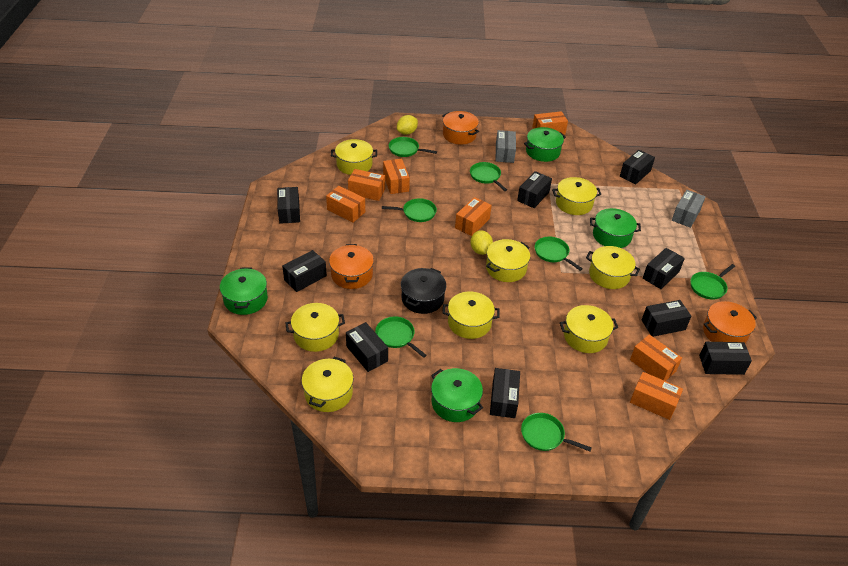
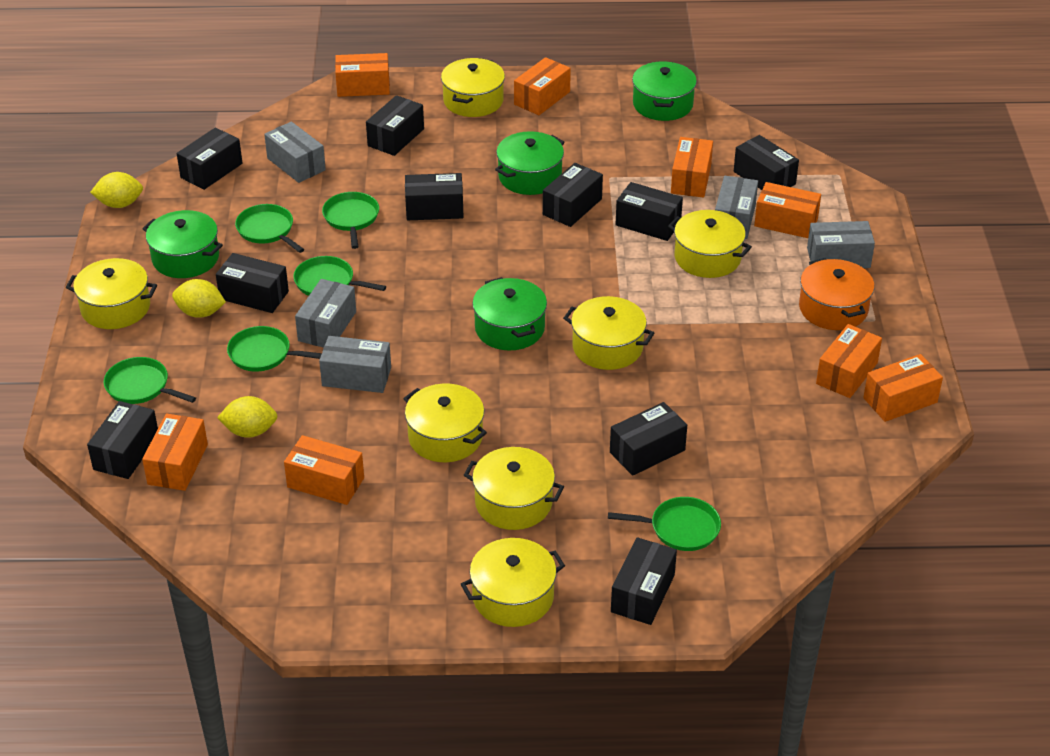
black box: [277,187,300,224] [282,250,327,292] [346,322,388,372] [490,368,520,418] [517,171,552,208] [620,150,655,184] [642,300,691,337] [643,248,685,289] [699,342,752,375] = 9 -> [87,401,158,479] [177,128,242,190] [216,253,289,313] [366,95,424,156] [405,173,464,220] [543,163,603,227] [610,402,687,476] [611,537,677,625] [615,182,683,241] [734,135,799,190] = 10
black pot: [401,268,446,314] = 1 -> none = 0
green pan: [375,316,427,358] [382,198,437,222] [389,137,437,157] [470,162,507,191] [521,413,592,451] [535,237,583,271] [690,264,735,300] = 7 -> [103,357,196,404] [227,326,322,372] [235,204,304,253] [293,256,386,296] [322,192,379,249] [608,497,721,551] = 6
grey box: [496,130,516,163] [672,190,706,228] = 2 -> [264,122,326,183] [295,279,356,348] [319,336,391,393] [715,176,758,239] [807,221,875,268] = 5
orange box: [326,186,365,223] [348,169,385,201] [383,159,410,194] [455,197,492,236] [532,111,568,135] [630,335,682,381] [630,372,683,420] = 7 -> [142,414,208,491] [284,435,364,505] [335,53,390,97] [514,57,571,115] [671,137,713,198] [754,182,821,238] [816,324,882,398] [863,354,943,422] = 8
orange pot: [329,244,374,289] [442,111,479,144] [703,301,757,343] = 3 -> [799,258,874,330] = 1
yellow lemon: [397,115,418,135] [470,230,493,255] = 2 -> [90,172,143,208] [172,279,226,318] [217,396,277,438] = 3
yellow pot: [285,303,345,352] [302,357,354,412] [331,139,377,175] [442,291,500,339] [486,239,530,282] [552,177,601,215] [560,305,618,353] [586,246,640,289] = 8 -> [66,258,157,329] [403,383,487,462] [441,58,505,117] [461,538,565,627] [464,447,564,530] [563,296,654,370] [668,210,752,278] = 7

